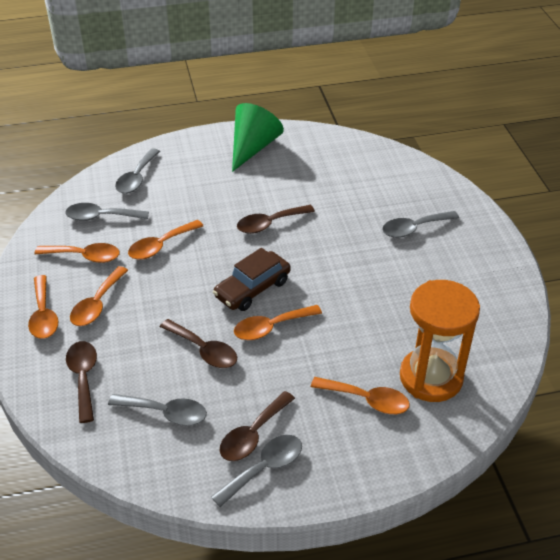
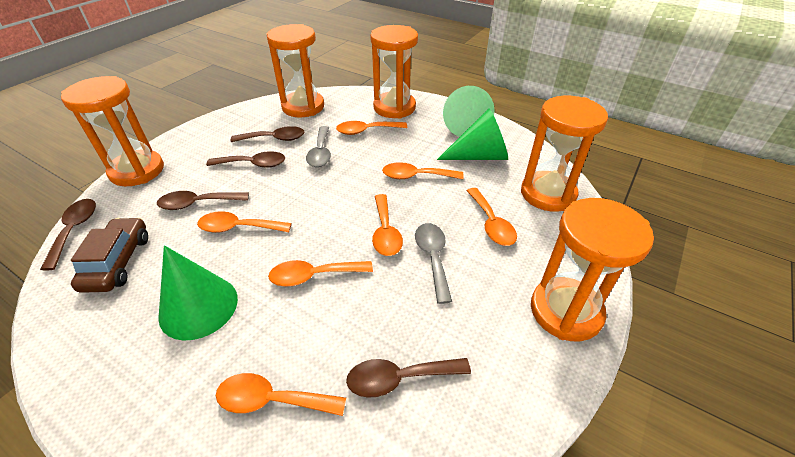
brown spoon: [66,341,97,423] [160,319,237,368] [220,391,295,461] [237,205,315,234] = 4 -> [40,199,96,271] [157,191,249,210] [206,151,285,168] [231,126,304,142] [346,358,471,398] = 5
green cone: [232,103,284,172] = 1 -> [158,245,238,341] [437,109,508,160] [443,86,494,137] = 3
grey spoon: [65,203,149,221] [108,394,207,426] [115,148,160,194] [211,435,302,507] [382,211,459,238] = 5 -> [306,126,331,167] [415,223,452,304] = 2
orange hourglass: [400,280,480,402] = 1 -> [61,76,164,186] [267,24,324,117] [370,25,418,119] [521,96,608,212] [531,198,654,341] = 5
orange spoon: [28,275,58,339] [34,243,120,263] [70,266,128,326] [128,220,203,260] [234,305,322,340] [311,377,410,414] = 6 -> [197,211,292,233] [216,373,346,416] [268,260,373,286] [336,121,407,135] [372,194,403,256] [382,162,464,179] [467,188,517,246] = 7

